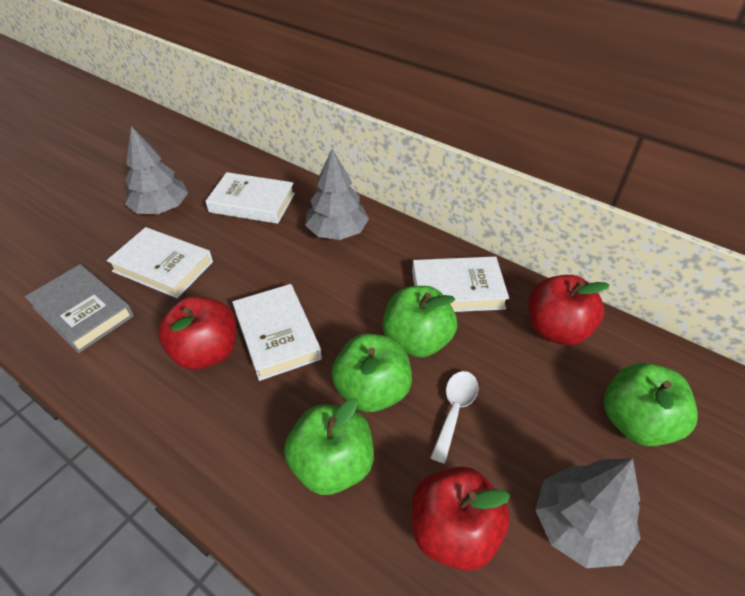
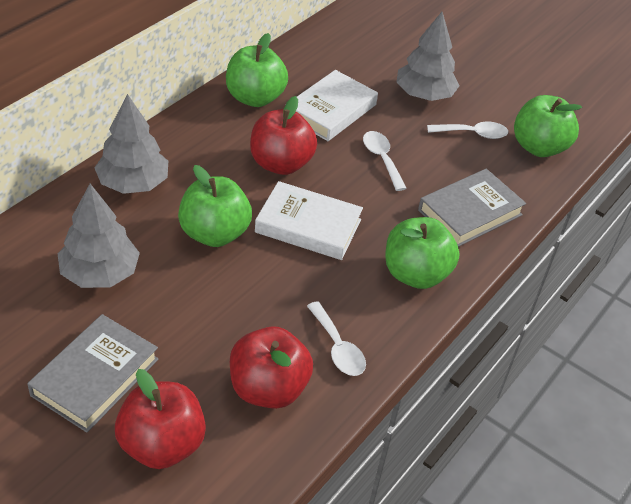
grey book: [25,264,134,353] = 1 -> [27,314,158,433] [418,169,526,247] = 2
white book: [106,227,213,298] [205,172,295,224] [232,284,322,381] [412,256,509,312] = 4 -> [255,181,363,260] [296,70,378,141] = 2
white spoon: [430,371,479,464] = 1 -> [307,301,366,376] [363,131,407,191] [427,122,508,139] = 3

